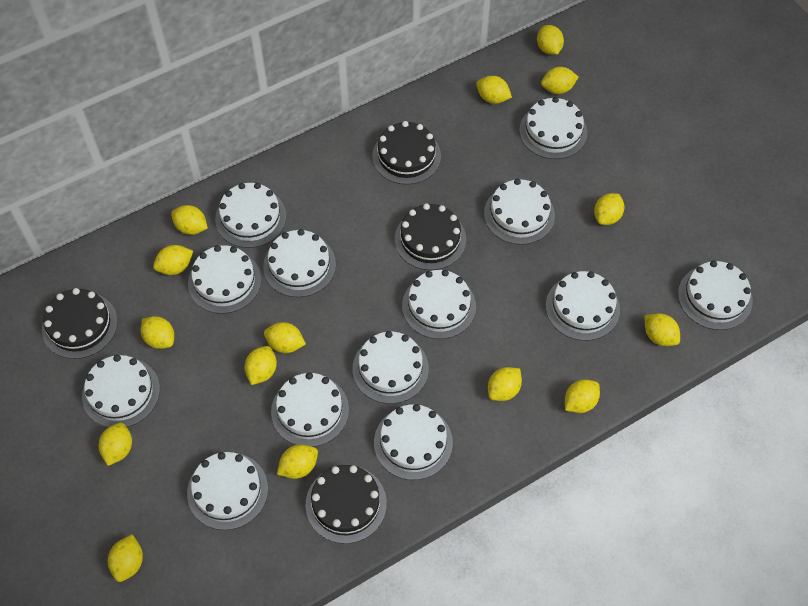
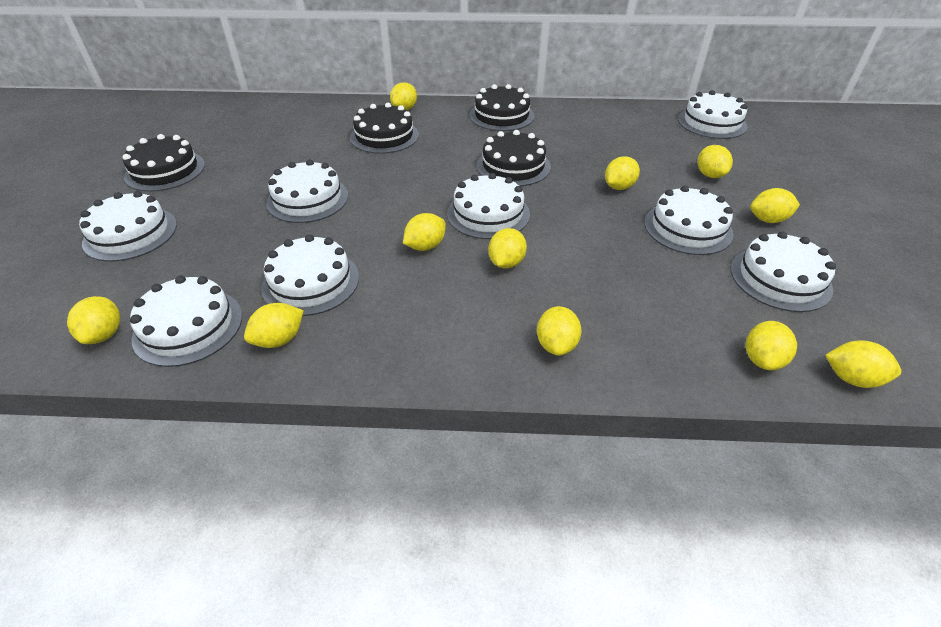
white cake: [82,355,160,428] [187,452,268,530] [188,245,261,314] [215,183,286,248] [263,229,336,297] [271,372,349,447] [353,331,429,404] [374,404,453,480] [402,270,476,339] [484,179,555,245] [519,97,587,159] [546,271,620,341] [678,261,753,330] = 13 -> [79,191,177,262] [130,275,242,367] [261,234,359,316] [266,160,348,223] [447,173,530,239] [644,186,734,255] [678,90,748,139] [731,231,836,312] = 8
yellow lemon: [99,423,132,466] [108,534,143,582] [141,316,174,349] [153,245,193,275] [171,205,208,235] [245,346,277,385] [264,322,306,353] [277,444,318,479] [476,76,512,104] [488,367,522,401] [537,25,564,55] [541,67,578,94] [565,380,600,413] [594,193,624,225] [645,313,680,346] = 15 -> [67,296,120,344] [244,303,304,348] [390,82,417,110] [403,213,446,251] [488,228,527,269] [537,306,582,356] [605,156,640,190] [698,145,733,178] [746,321,797,370] [750,188,800,223] [825,340,901,388] = 11

